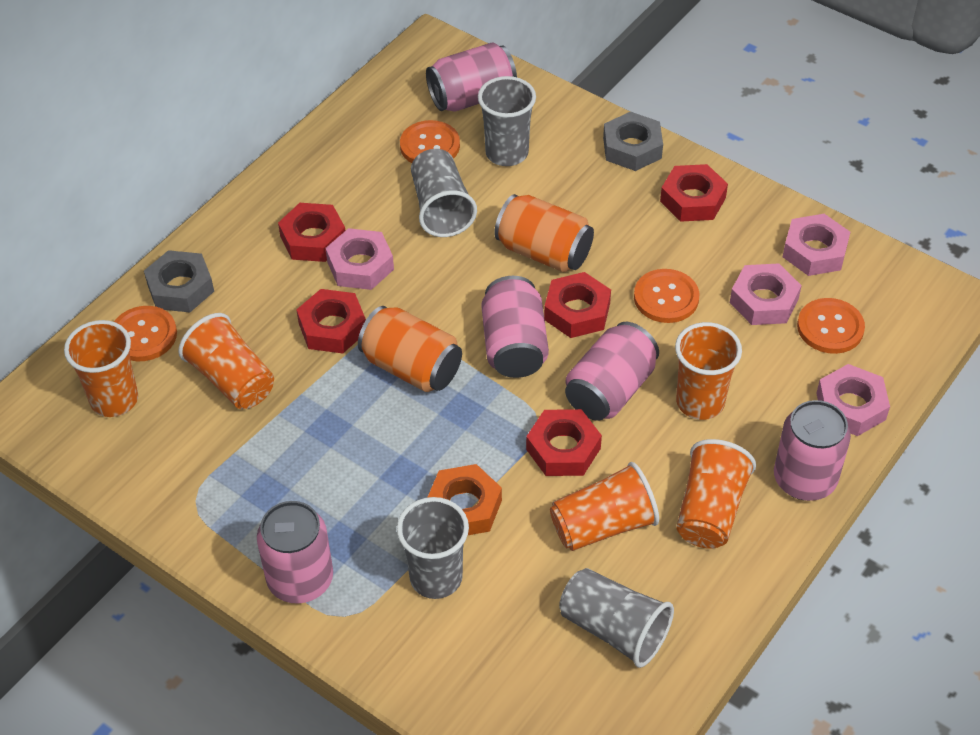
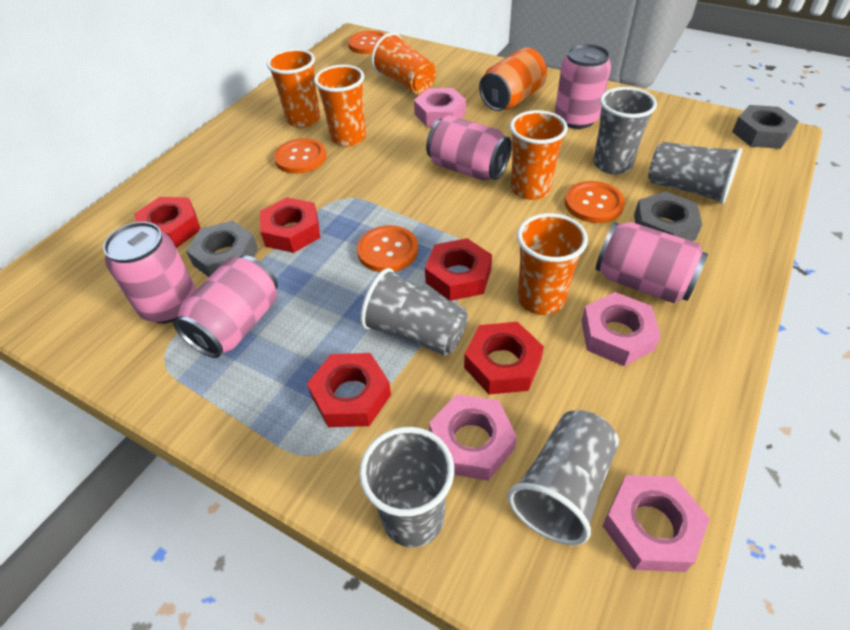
grey cup: [397,497,469,599] [411,149,477,237] [478,76,536,166] [559,568,674,668] = 4 -> [359,427,454,547] [360,268,468,356] [508,410,619,545] [593,87,657,175] [648,142,742,204] = 5
grey nut: [144,250,214,312] [603,112,663,171] = 2 -> [186,221,258,277] [634,191,702,241] [732,105,798,149] = 3
orange can: [358,306,462,392] [494,194,594,272] = 2 -> [479,47,547,111] = 1
orange nut: [427,464,502,535] = 1 -> none = 0

